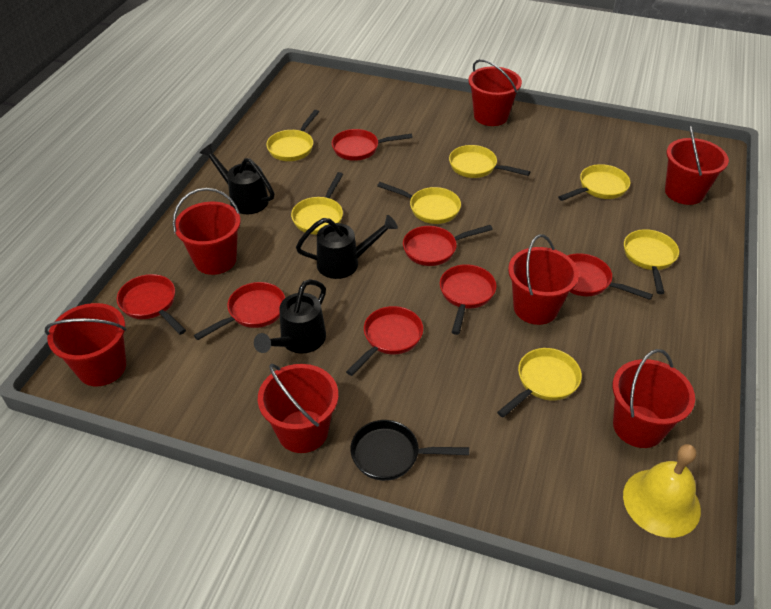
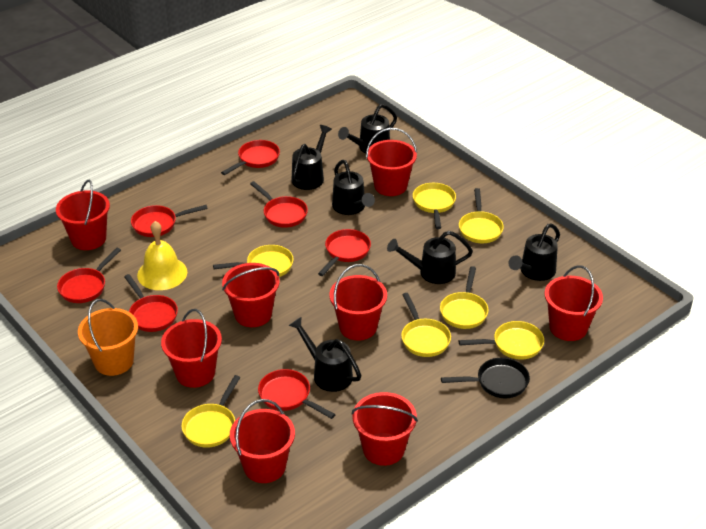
black watering can: [200,143,275,214] [254,279,326,353] [296,215,398,279] = 3 -> [288,317,361,392] [291,125,332,190] [332,160,375,215] [338,104,397,154] [387,231,473,284] [508,224,560,281] = 6
orange bucket: none = 0 -> [78,299,138,376] = 1
red bucket: [45,303,126,386] [173,188,241,275] [258,364,338,453] [469,59,522,126] [508,234,579,325] [612,349,695,448] [665,125,729,205] = 7 -> [56,180,110,250] [161,309,222,388] [222,263,279,327] [230,399,295,483] [329,264,387,341] [352,392,418,466] [366,128,417,196] [544,265,603,341] = 8

